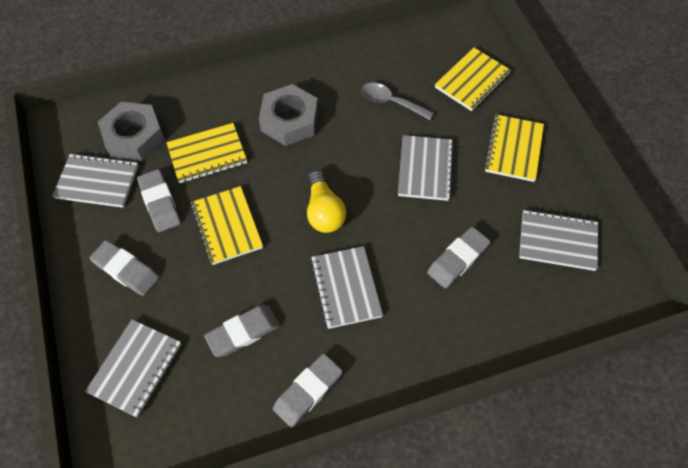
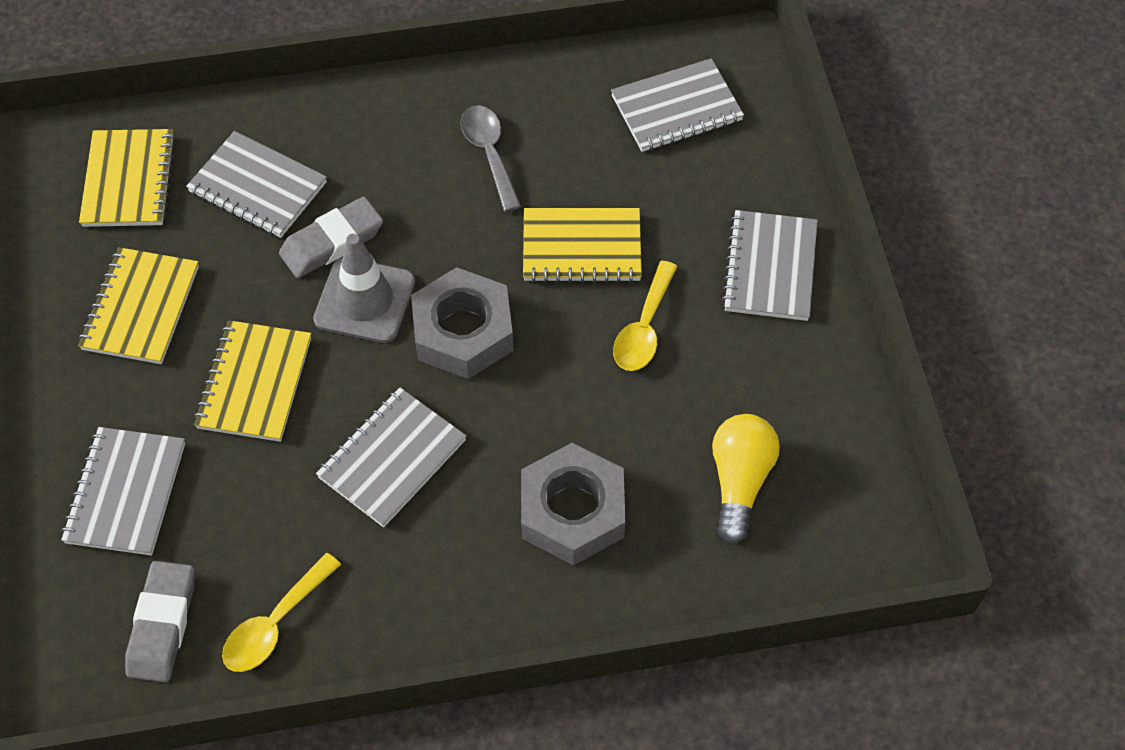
grey eraser: [90,240,159,296] [137,169,181,232] [204,305,280,357] [273,354,343,428] [427,227,490,288] = 5 -> [125,561,194,682] [279,197,383,278] = 2
grey traffic cone: none = 0 -> [313,234,415,343] = 1
yellow spoon: none = 0 -> [222,553,341,672] [613,261,678,371] = 2

